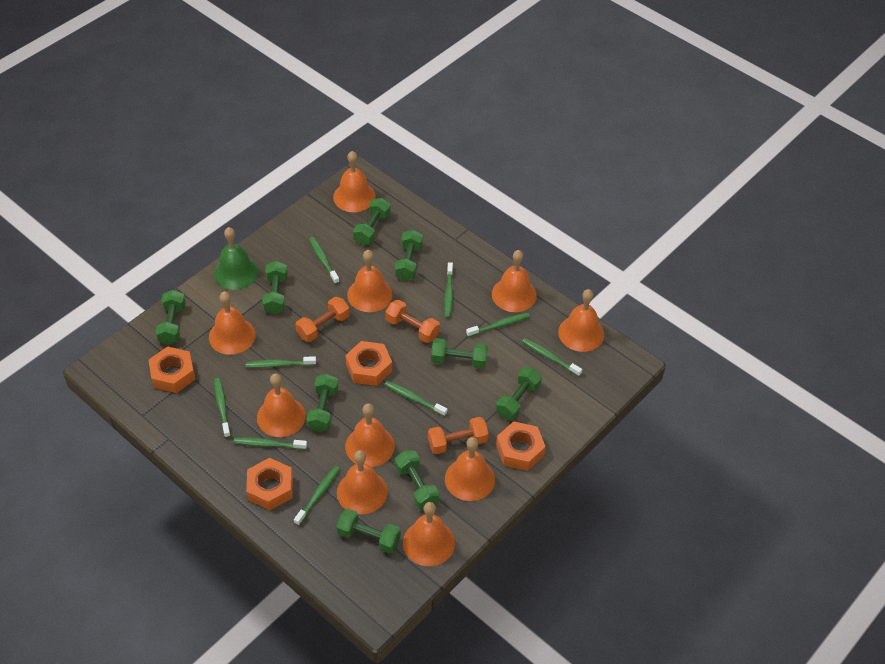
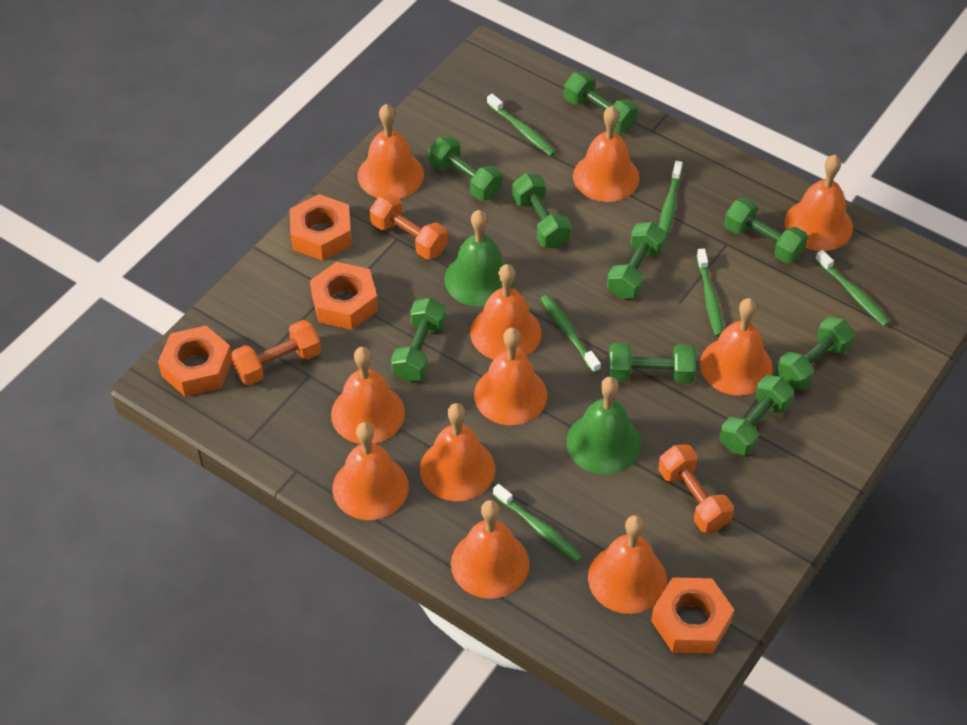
green bell: [214,227,259,290] = 1 -> [444,210,514,307] [566,377,641,475] = 2
green toothbrush: [214,378,231,438] [234,437,307,450] [246,356,316,368] [294,466,340,526] [309,237,339,284] [384,381,448,416] [444,262,453,318] [466,313,530,337] [522,338,582,377] = 9 -> [487,94,556,157] [493,484,583,563] [540,295,601,373] [659,161,683,241] [696,249,723,337] [815,250,890,327] = 6
orange bell: [209,292,256,355] [257,373,306,437] [333,151,376,212] [337,450,388,514] [345,404,395,467] [347,250,393,312] [403,502,455,566] [445,437,495,501] [492,250,537,312] [558,289,604,352] = 10 -> [331,347,405,444] [333,422,409,520] [358,104,424,199] [420,403,495,501] [451,500,529,599] [470,264,542,360] [474,328,547,425] [573,106,640,202] [588,515,667,614] [700,298,773,396] [785,155,853,251] = 11

